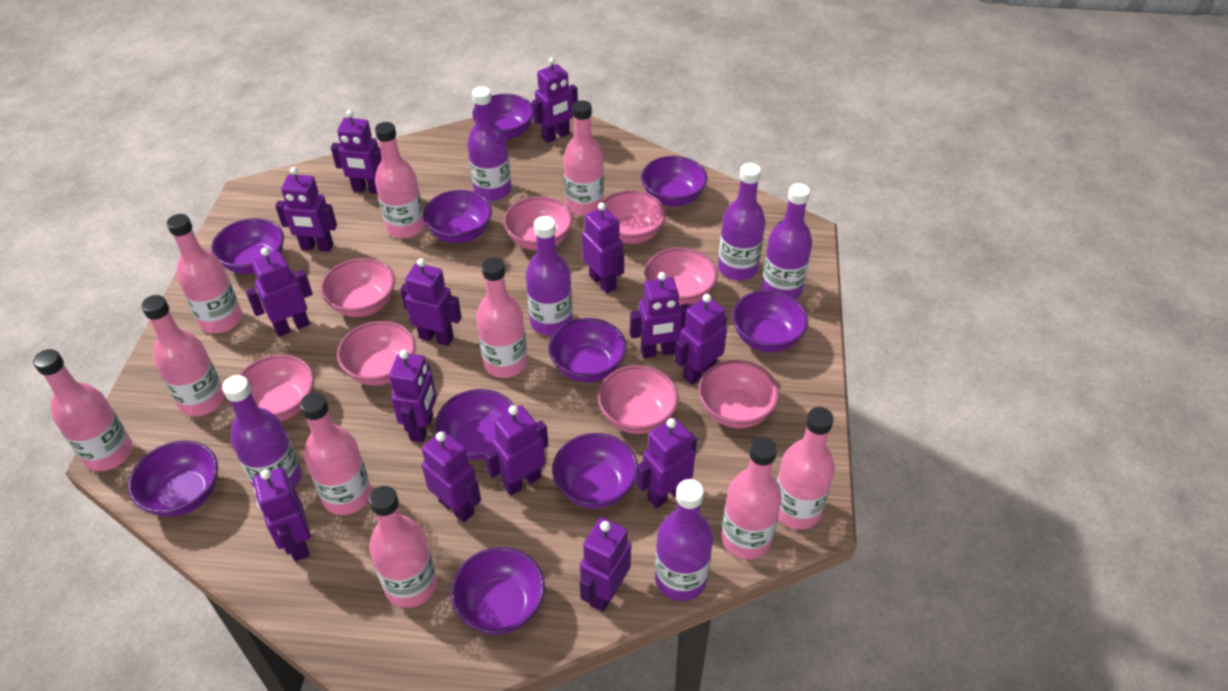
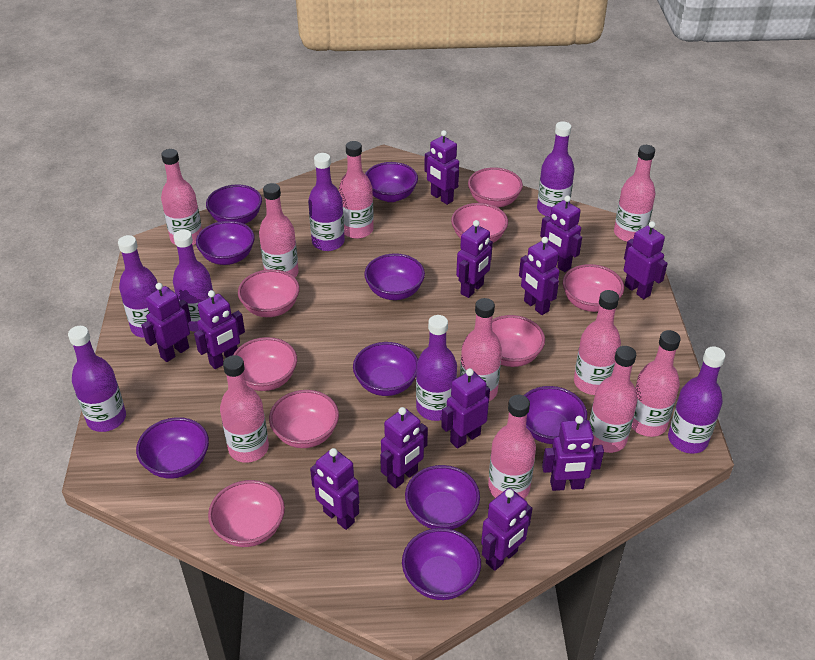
purple bottle: [222,375,302,488] [467,86,511,201] [526,216,573,336] [655,479,713,601] [718,163,765,281] [761,183,812,299] = 6 -> [68,326,126,432] [118,235,158,338] [173,230,213,332] [308,153,345,251] [416,315,457,421] [537,121,575,217] [668,346,725,454] = 7
purple bowl: [128,440,218,517] [211,218,284,274] [423,190,492,243] [435,389,514,460] [451,547,545,635] [472,94,533,140] [549,318,626,382] [552,433,638,509] [641,156,708,206] [732,290,808,352] = 10 -> [136,417,209,479] [196,221,255,265] [206,184,262,224] [353,342,418,396] [364,253,425,300] [365,162,418,202] [402,528,481,600] [405,465,480,529] [524,386,587,444] = 9
purple robot: [246,247,313,337] [253,468,310,561] [275,167,337,252] [331,110,382,194] [389,350,437,443] [400,258,462,346] [422,431,481,522] [484,405,548,496] [532,57,578,143] [580,517,631,612] [582,202,624,294] [630,272,691,358] [636,418,697,508] [675,294,727,385] = 14 -> [141,283,191,362] [194,290,245,369] [310,448,359,530] [380,407,428,489] [424,130,459,205] [441,368,490,449] [456,220,493,298] [481,488,533,571] [519,237,560,315] [540,195,582,272] [542,416,604,491] [624,221,668,299] = 12

